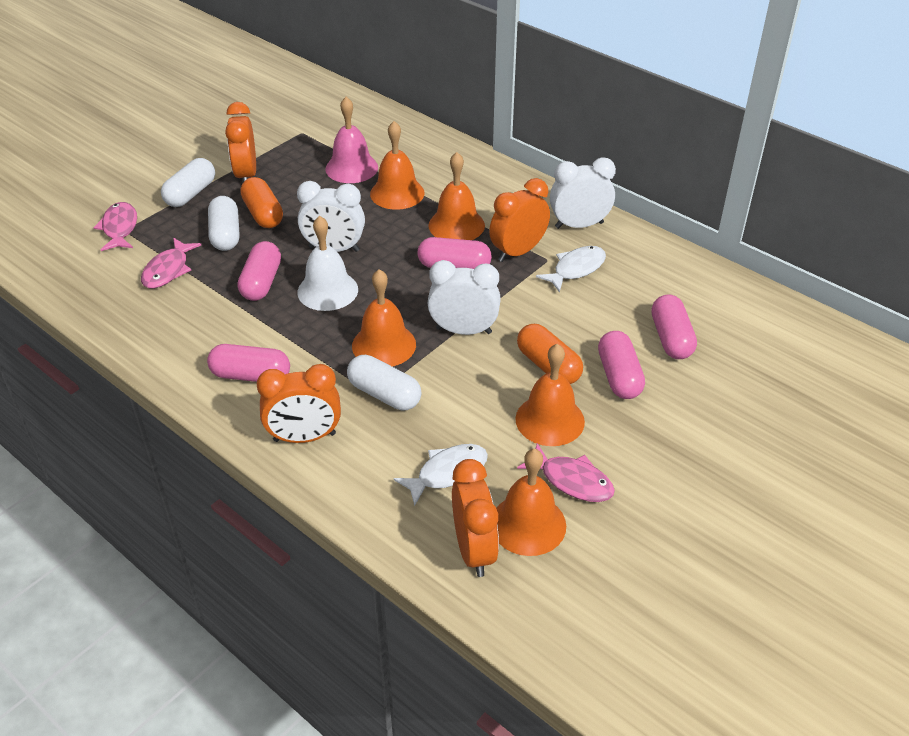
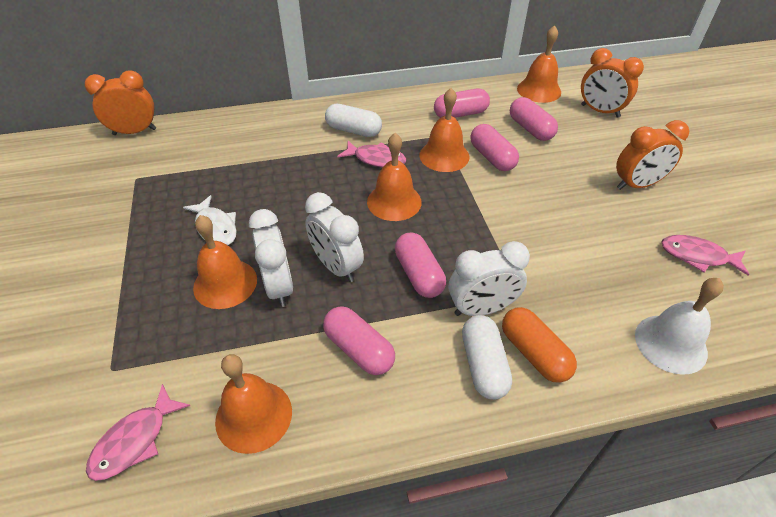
orange capsule: [240,177,283,228] [517,324,583,384] = 2 -> [502,307,577,383] = 1
orange clock: [225,102,256,182] [257,364,341,443] [452,459,499,577] [489,178,550,262] = 4 -> [85,70,156,135] [581,48,644,118] [616,120,689,190] = 3
pink bell: [325,97,378,183] = 1 -> none = 0
white capsule: [161,158,215,207] [208,196,239,251] [347,355,422,410] = 3 -> [325,104,382,137] [462,315,512,399] = 2
white fish: [394,444,488,506] [536,246,606,293] = 2 -> [183,195,237,245] = 1

